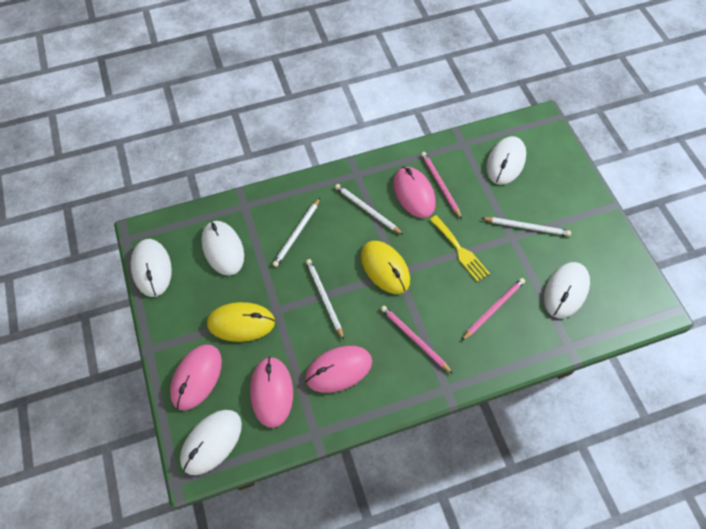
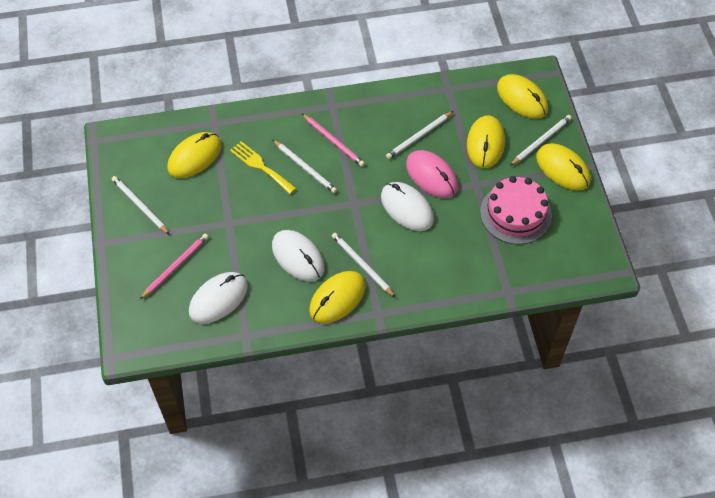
pink cake: none = 0 -> [480,176,552,244] = 1
pink mouse: [170,344,222,410] [250,356,293,428] [305,346,372,393] [393,167,436,218] = 4 -> [406,150,458,198] = 1
pink pencil: [381,306,453,374] [421,152,462,219] [461,278,525,341] = 3 -> [140,233,209,299] [302,114,365,167] = 2
white mouse: [131,239,172,297] [180,410,242,475] [201,221,244,276] [486,136,526,185] [544,262,590,318] = 5 -> [189,272,248,324] [272,230,324,282] [381,182,434,231] = 3
white pencil: [272,198,320,267] [306,259,344,340] [335,184,403,235] [482,217,571,236] = 4 -> [112,176,170,235] [273,140,337,193] [332,233,396,298] [386,111,453,159] [510,115,572,166] = 5
yellow mouse: [207,302,275,342] [361,241,410,294] = 2 -> [167,132,222,178] [309,271,366,324] [467,115,505,168] [497,74,548,119] [536,143,591,190] = 5

